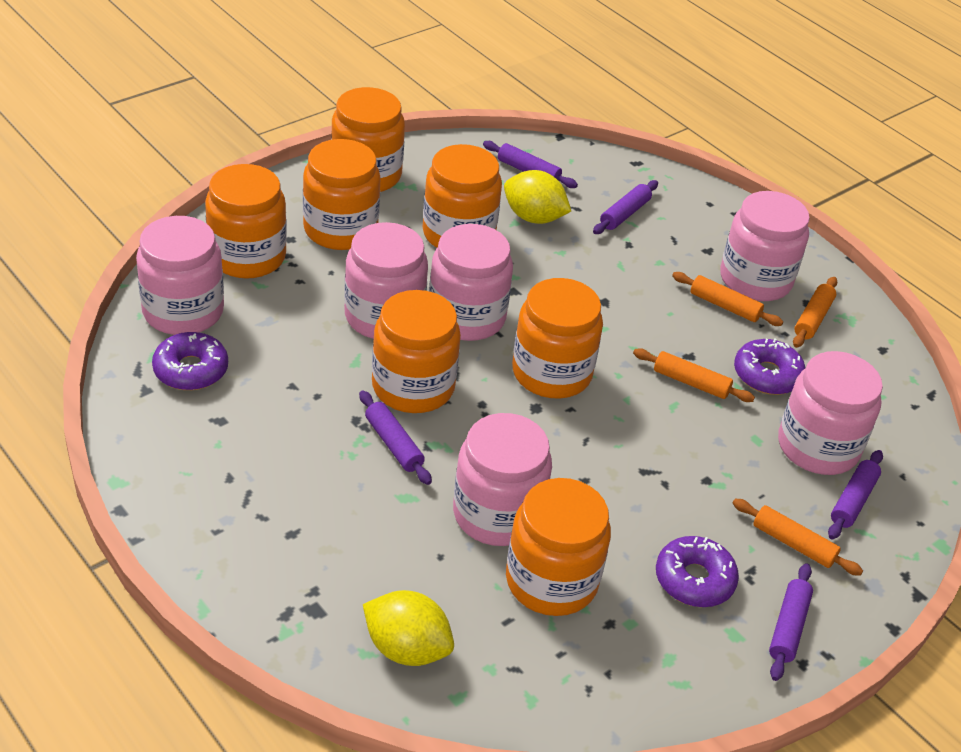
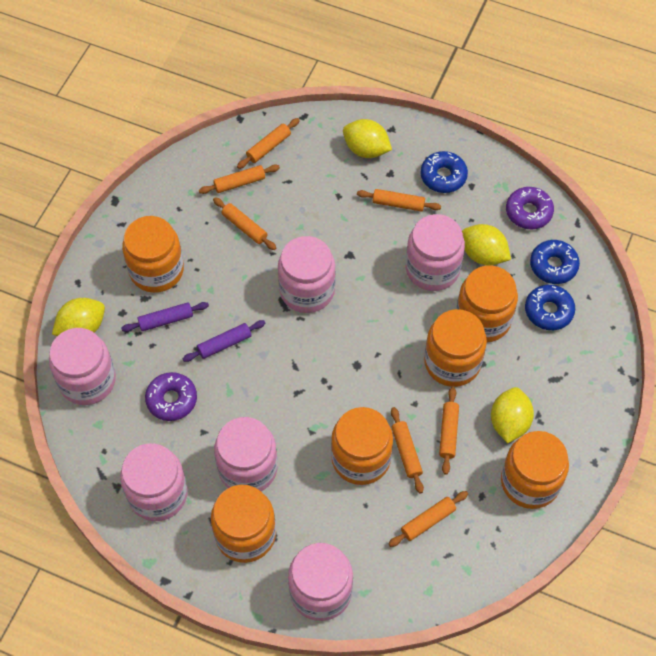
blue donut: none = 0 -> [421,151,468,193] [525,285,575,330] [530,240,580,284] = 3
orange jar: [205,164,287,279] [303,139,381,250] [331,87,405,192] [372,290,461,413] [423,144,502,248] [506,478,611,616] [512,278,603,399] = 7 -> [122,216,184,293] [211,485,276,563] [331,407,393,485] [424,309,487,387] [456,265,518,343] [501,431,569,509] = 6
orange rolling pin: [633,348,755,402] [672,272,783,326] [733,499,863,576] [793,277,837,348] = 4 -> [199,165,280,194] [213,197,276,250] [237,118,300,169] [357,189,441,212] [388,491,468,547] [391,407,424,493] [439,387,459,475] = 7
purple donut: [152,332,228,390] [656,536,739,607] [734,338,805,395] = 3 -> [145,372,197,421] [506,187,554,229] = 2
purple rolling pin: [359,390,432,485] [483,141,578,188] [593,180,658,234] [769,563,813,681] [828,450,883,539] = 5 -> [121,302,209,332] [183,320,266,362] = 2
yellow lemon: [363,590,454,666] [504,170,571,224] = 2 -> [52,298,105,336] [343,119,392,158] [462,224,511,266] [491,387,534,443] = 4

